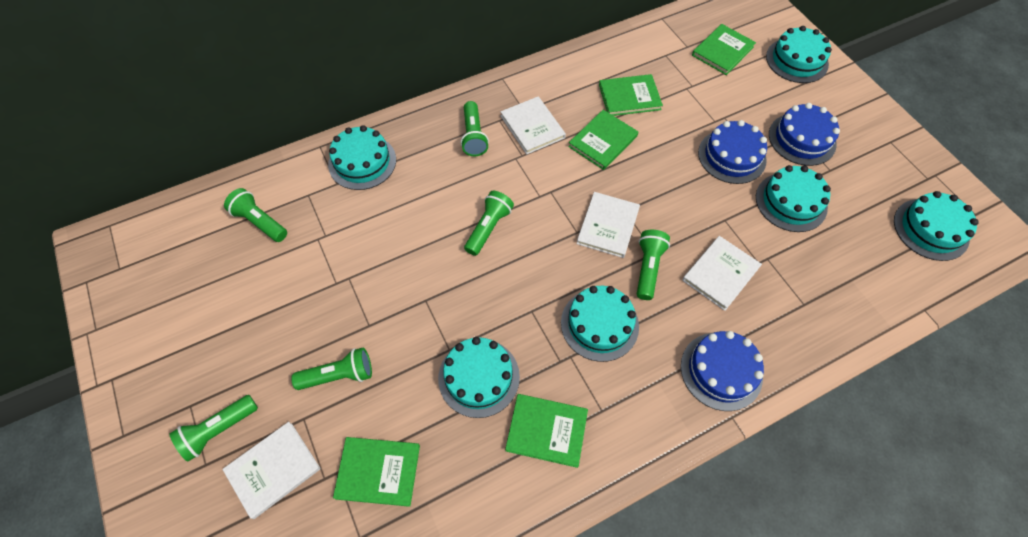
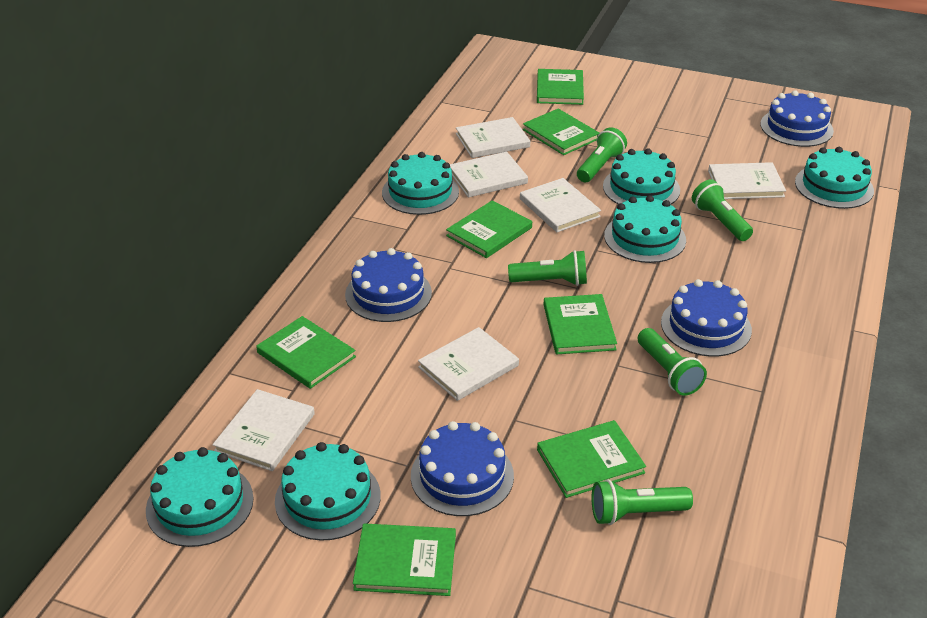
blue cake: [681,331,764,411] [698,120,767,184] [769,103,840,166] = 3 -> [345,248,432,322] [411,421,514,516] [661,279,752,357] [761,90,834,147] = 4
green book: [333,437,420,507] [505,394,588,468] [568,110,638,170] [599,74,663,116] [692,24,756,75] = 5 -> [256,316,356,389] [353,523,456,596] [446,200,532,258] [523,109,599,155] [537,69,584,105] [537,420,646,498] [544,294,617,354] = 7
green flashlight: [170,395,258,462] [224,188,287,242] [291,348,372,390] [461,101,489,156] [464,191,514,256] [637,230,670,300] = 6 -> [508,250,587,286] [577,127,627,182] [592,479,693,525] [638,328,707,396] [692,179,753,241] = 5
white book: [222,422,321,519] [501,96,566,154] [577,192,640,258] [682,236,762,311] = 4 -> [212,389,315,471] [418,327,519,401] [450,152,528,197] [456,117,530,158] [520,178,601,232] [708,162,786,199] = 6

